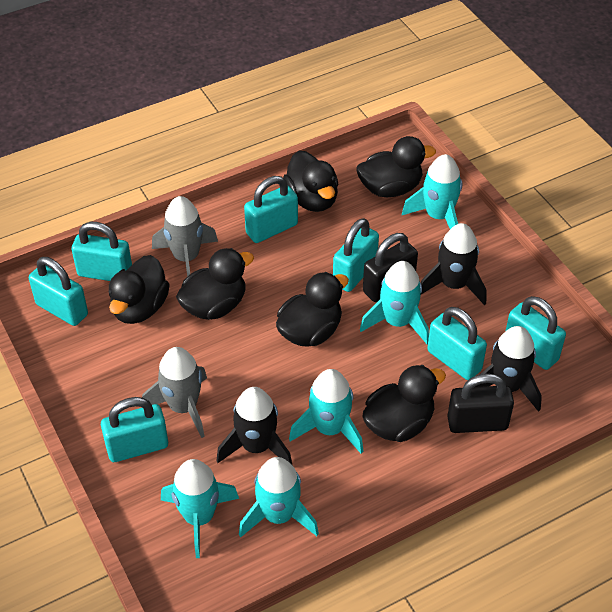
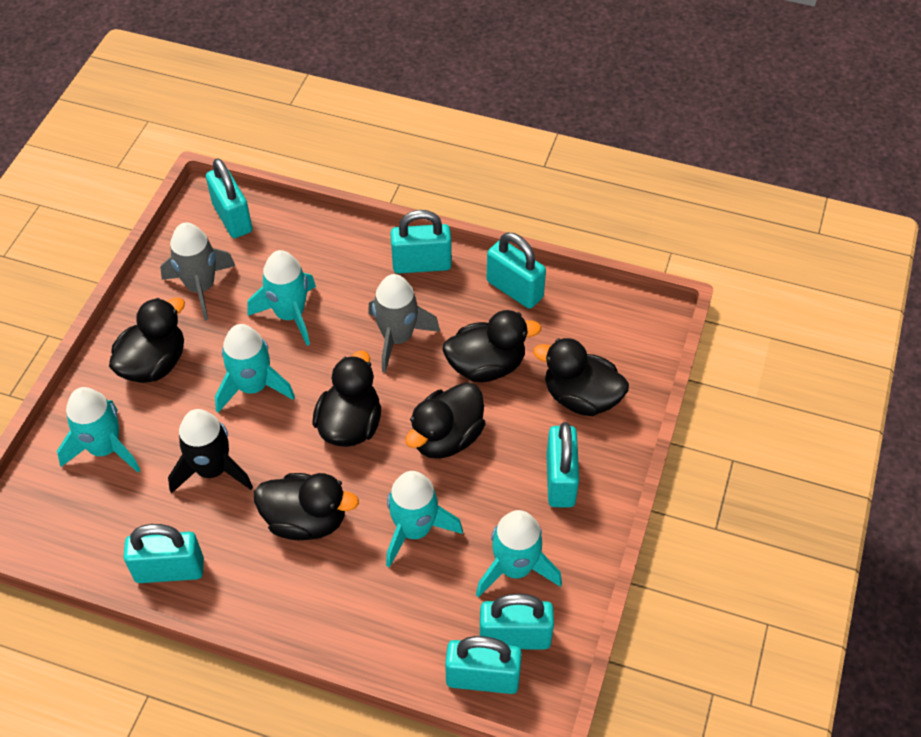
black padlock: [363,233,418,302] [447,374,514,433] = 2 -> none = 0
black rocket: [216,387,293,466] [421,223,486,305] [475,326,542,412] = 3 -> [168,409,253,493] = 1

